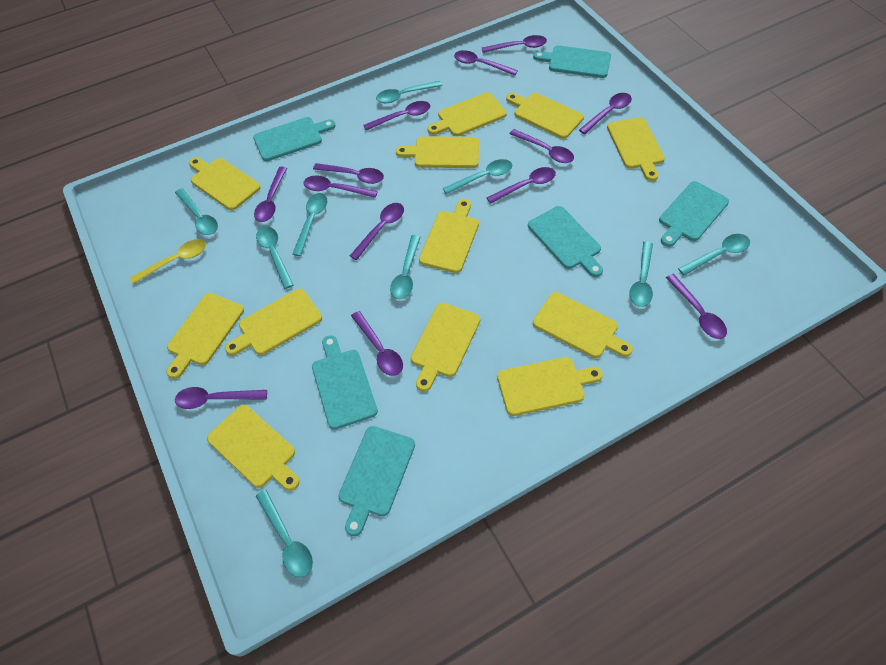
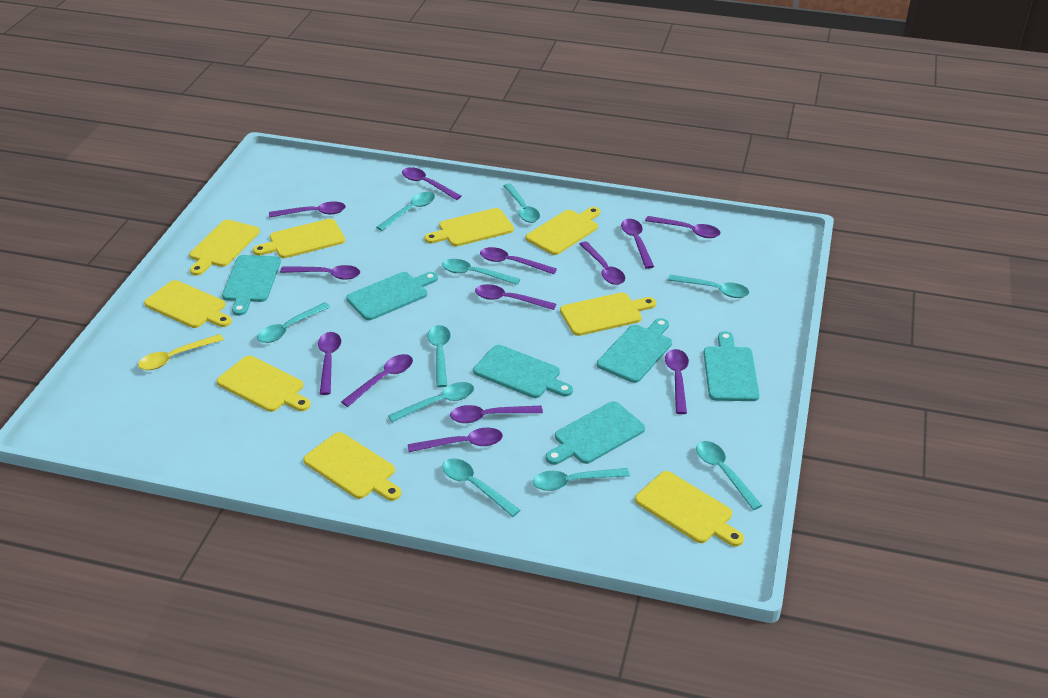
turquoise spoon: [175,188,218,235] [256,226,293,289] [256,490,313,578] [292,193,327,256] [376,81,442,103] [390,235,421,299] [443,159,512,194] [629,241,653,307] [678,234,750,276] = 9 -> [257,302,330,343] [376,192,435,231] [388,382,474,422] [427,325,451,387] [442,259,520,285] [442,458,520,517] [504,184,540,223] [533,468,630,491] [668,274,749,298] [696,441,762,510] = 10
yellow cutting board: [166,293,244,379] [189,157,261,210] [207,405,300,491] [225,289,322,356] [396,136,479,168] [411,303,480,392] [419,199,479,273] [427,92,507,136] [497,357,603,416] [506,93,584,139] [533,292,633,358] [607,117,665,181] = 12 -> [144,280,232,328] [189,220,260,276] [216,356,311,412] [253,219,345,258] [303,432,401,501] [424,208,514,246] [526,207,600,255] [560,292,656,336] [635,471,744,547] = 9

